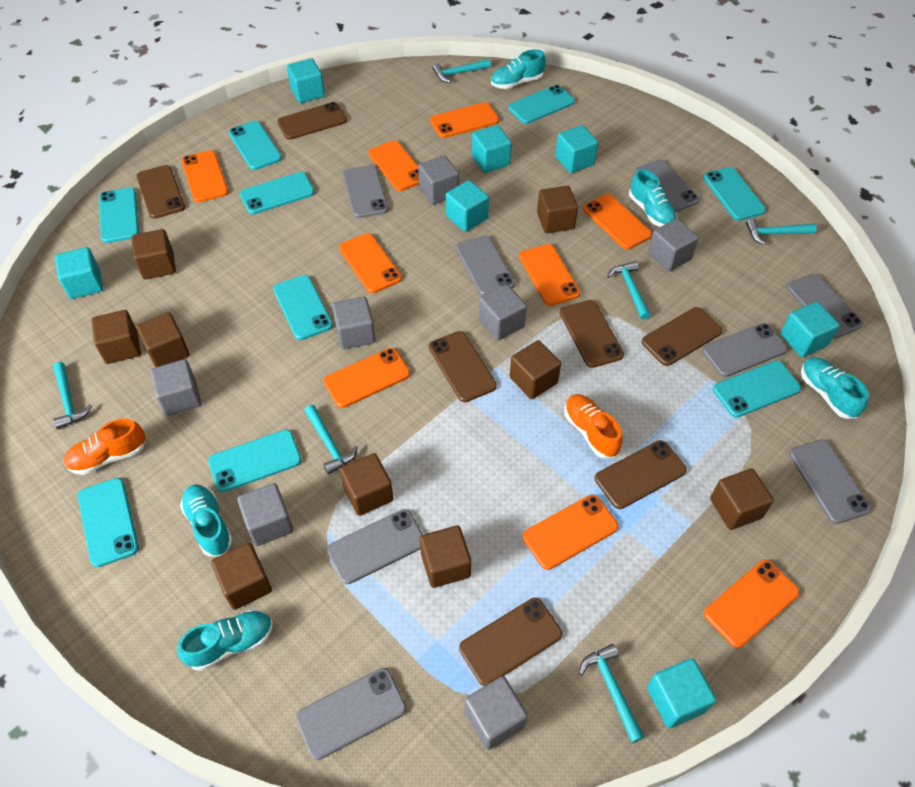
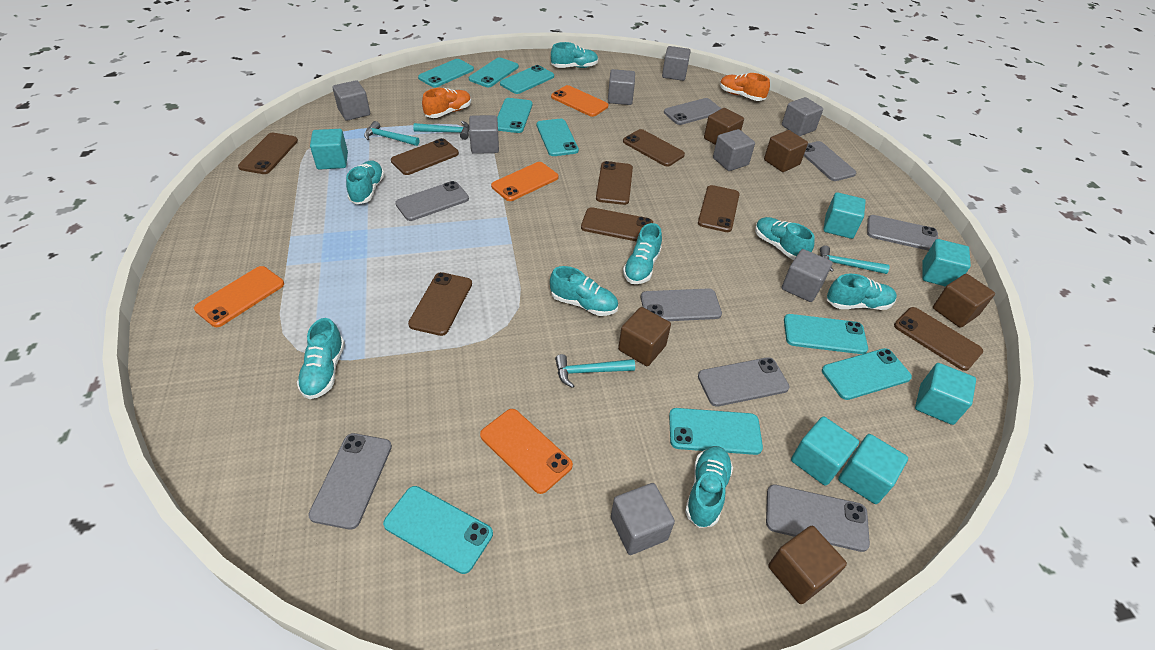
brown cube: [91,310,141,364] [131,229,176,279] [136,313,190,367] [211,543,272,610] [340,453,393,516] [420,525,471,588] [510,340,561,399] [537,186,578,233] [710,468,774,530] = 9 -> [618,307,671,366] [704,108,744,145] [764,130,808,172] [768,526,847,604] [933,274,995,328] = 5
brown phone: [136,165,185,219] [277,102,347,140] [429,331,497,402] [459,598,562,686] [560,300,624,368] [595,440,687,509] [642,307,723,366] = 7 -> [238,133,298,174] [391,138,459,175] [408,272,472,336] [581,207,653,242] [596,161,633,205] [623,129,685,167] [698,185,740,232] [894,307,983,371] = 8
grey cube: [150,359,202,416] [237,483,293,546] [332,297,375,349] [418,155,459,205] [465,676,528,750] [479,285,527,340] [648,219,699,272] = 7 -> [332,80,370,121] [469,115,499,154] [608,69,635,105] [611,483,675,555] [662,46,691,81] [713,129,755,171] [782,97,823,136] [782,249,833,302] = 8
orange phone: [181,150,229,203] [323,348,410,408] [339,233,402,293] [368,140,419,191] [430,102,499,138] [519,244,580,306] [522,494,618,570] [583,194,652,250] [704,560,800,648] = 9 -> [194,266,284,327] [480,409,573,494] [491,162,558,201] [551,85,609,117] = 4
turquoise cube: [55,247,103,299] [287,58,325,103] [446,180,489,232] [472,125,512,173] [555,125,598,173] [647,658,716,728] [780,302,840,357] = 7 -> [310,129,348,170] [791,416,859,486] [823,192,866,239] [838,434,908,504] [915,363,976,425] [922,239,971,287] = 6
turquoise hammer: [53,362,92,429] [304,405,358,474] [433,59,491,83] [579,644,644,743] [607,261,651,320] [746,218,816,245] = 6 -> [364,121,419,146] [413,121,469,140] [555,354,635,388] [820,246,890,274] = 4
turquoise shoe: [177,610,273,671] [180,484,232,557] [491,49,546,89] [629,169,677,227] [801,357,869,419] = 5 -> [297,318,345,399] [346,160,385,204] [550,266,618,316] [551,42,598,68] [623,223,662,284] [685,446,733,528] [755,217,815,260] [827,274,897,310] = 8

